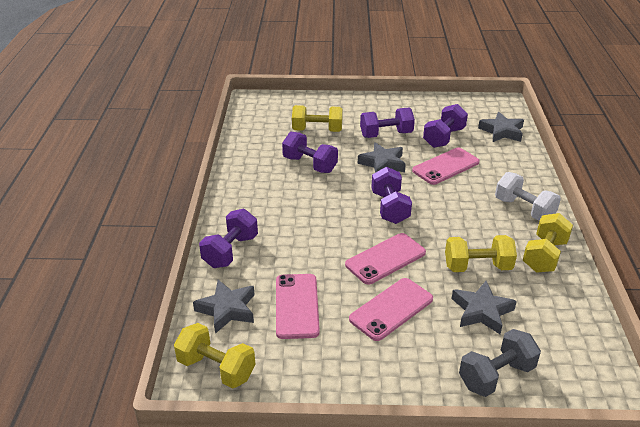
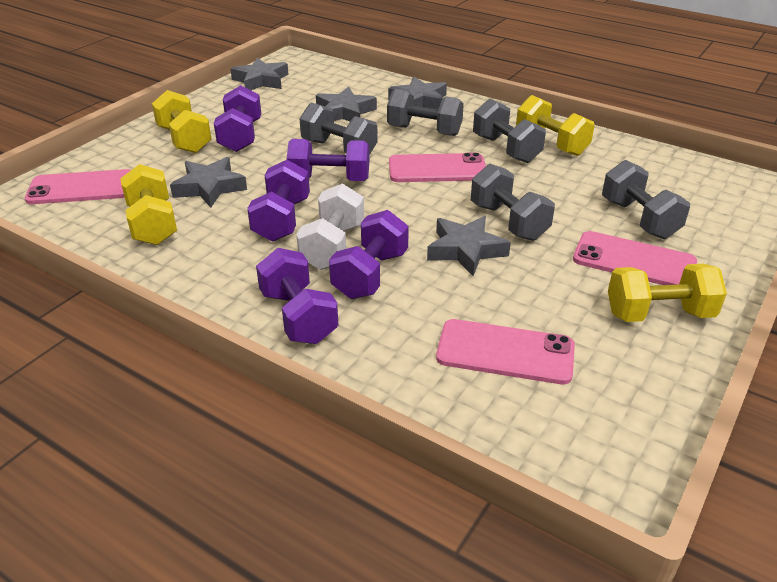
grey dumbbell: [459,329,541,397] = 1 -> [299,103,378,155] [387,89,464,136] [471,164,555,241] [473,99,546,163] [602,160,690,239] = 5
grey star: [193,280,255,334] [358,142,406,173] [452,281,517,334] [478,112,524,142] = 4 -> [170,157,247,207] [230,58,289,90] [316,87,377,121] [388,77,447,109] [427,216,511,276] = 5

